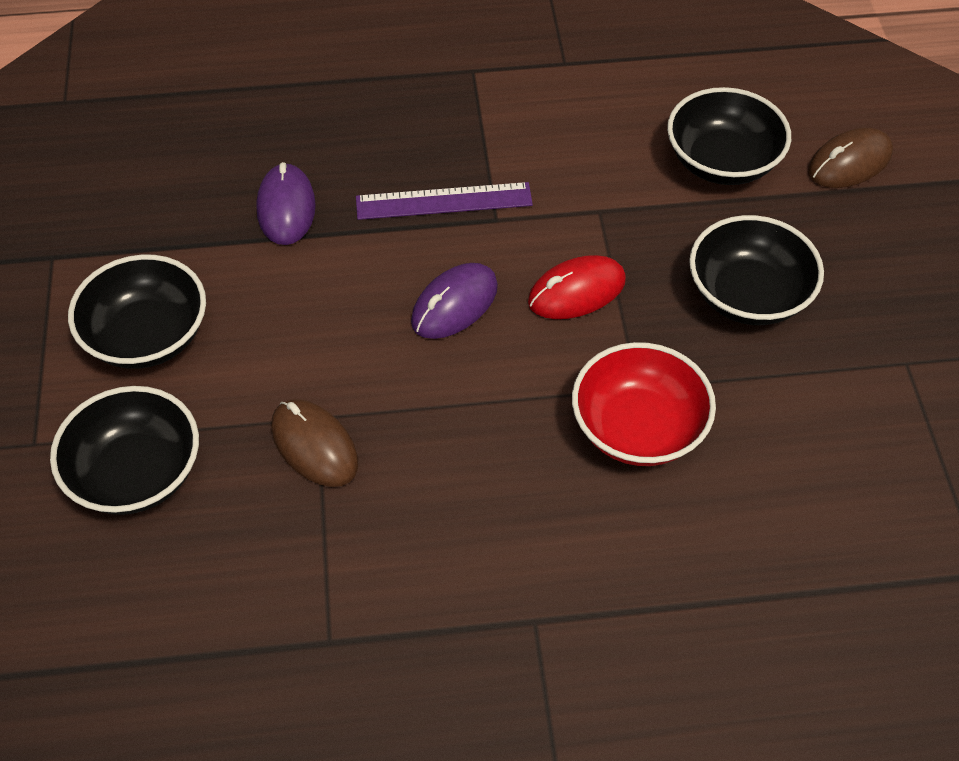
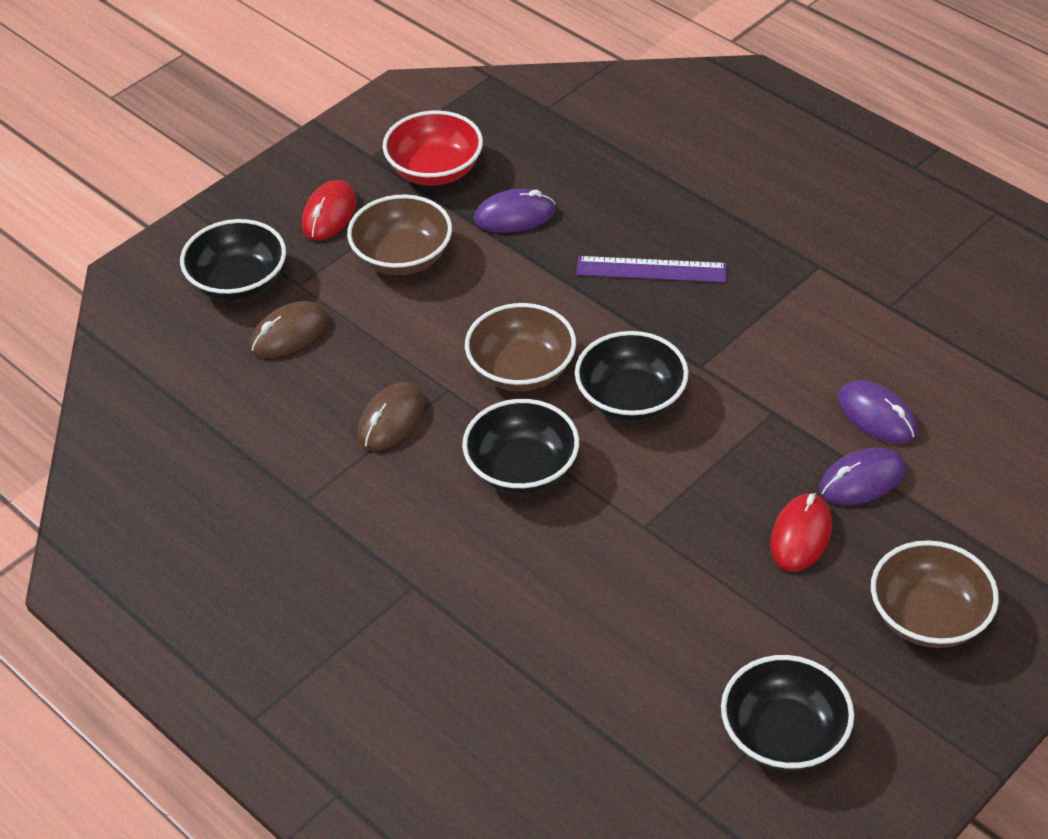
brown bowl: none = 0 -> [347,194,452,275] [465,303,576,391] [871,540,999,648] = 3
purple mouse: [256,162,316,245] [411,263,498,339] = 2 -> [474,189,556,233] [819,448,906,505] [838,380,917,444] = 3
red mouse: [528,255,626,319] = 1 -> [302,180,356,240] [770,493,832,572] = 2

